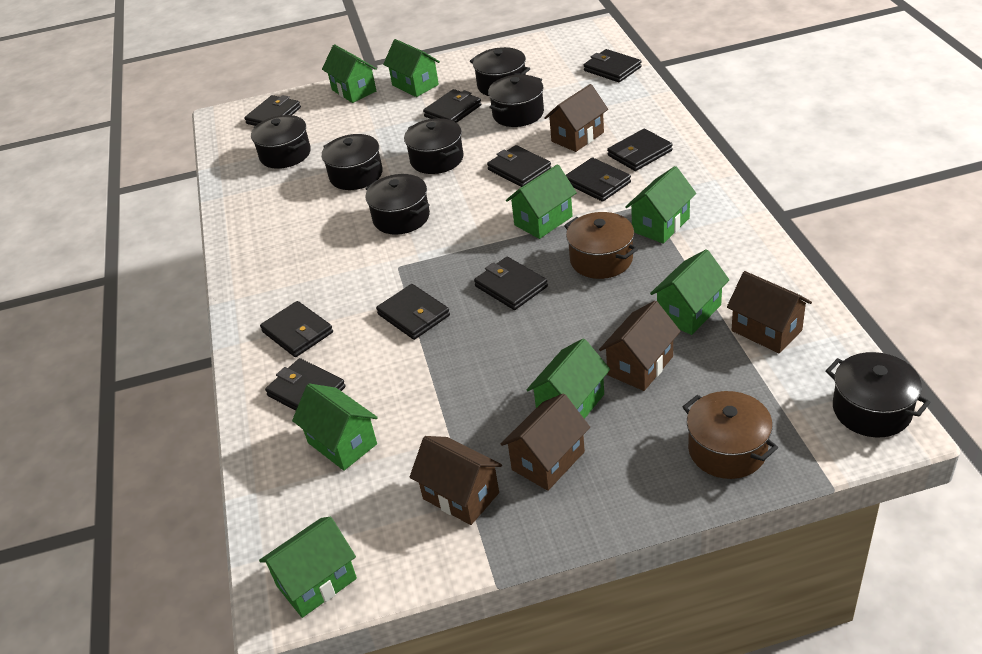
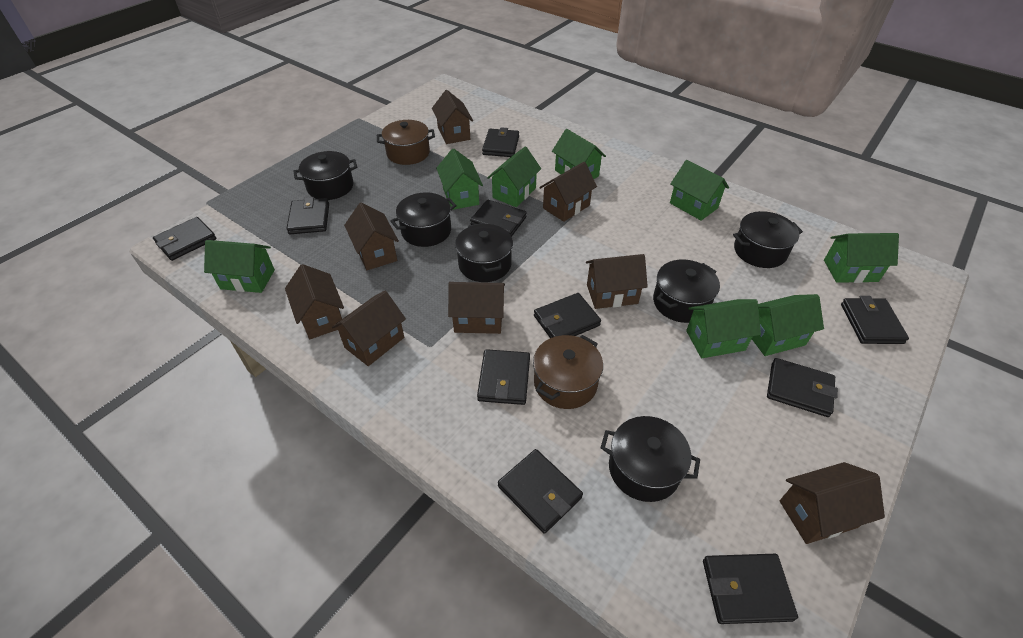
black pot: [251,115,311,169] [322,134,383,190] [365,174,430,235] [404,118,464,174] [470,47,530,96] [488,75,544,127] [826,352,931,437] = 7 -> [293,151,357,200] [390,192,457,247] [455,223,513,282] [600,416,700,502] [653,260,720,323] [733,211,803,268] = 6
brown house: [410,436,502,525] [500,393,590,491] [544,84,608,152] [599,301,681,391] [727,271,812,354] = 5 -> [285,264,344,339] [332,291,406,366] [344,203,399,270] [432,90,473,144] [448,282,505,334] [539,162,597,222] [586,254,648,309] [780,462,885,544] = 8

